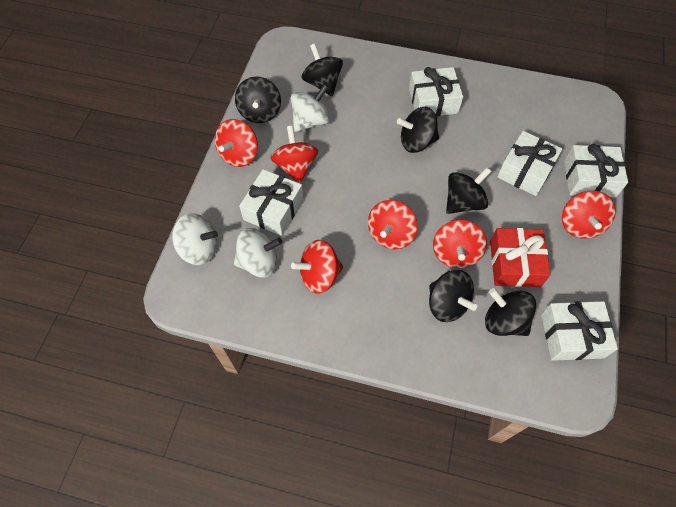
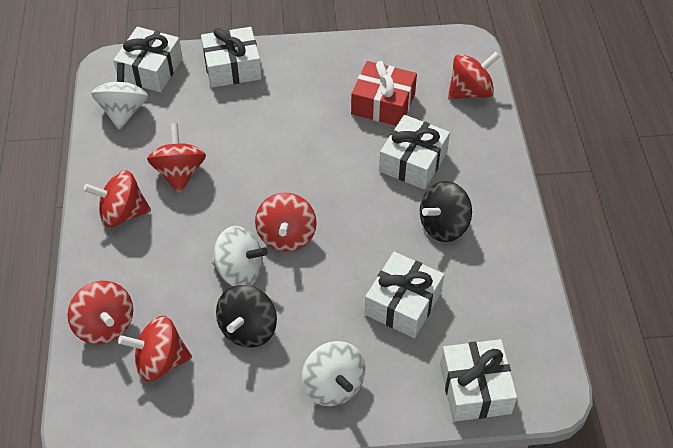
black spinning top: [235,76,281,123] [302,44,343,96] [397,107,439,153] [429,270,477,322] [446,167,491,214] [485,288,536,336] = 6 -> [216,285,277,348] [420,181,472,242] = 2

